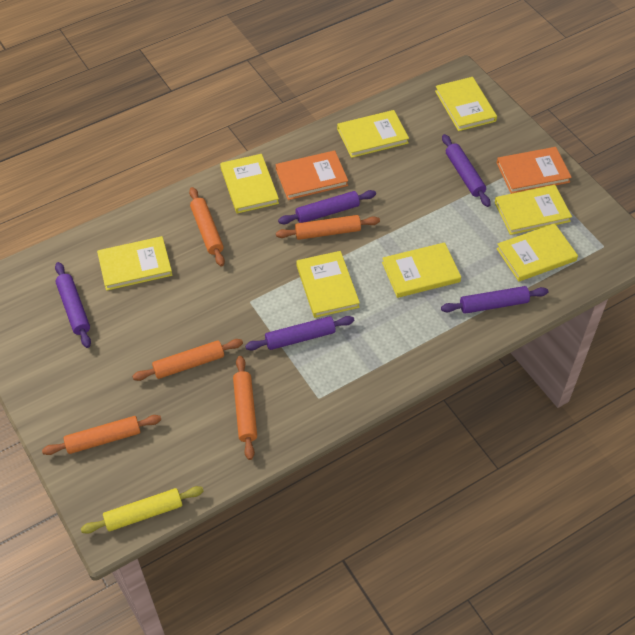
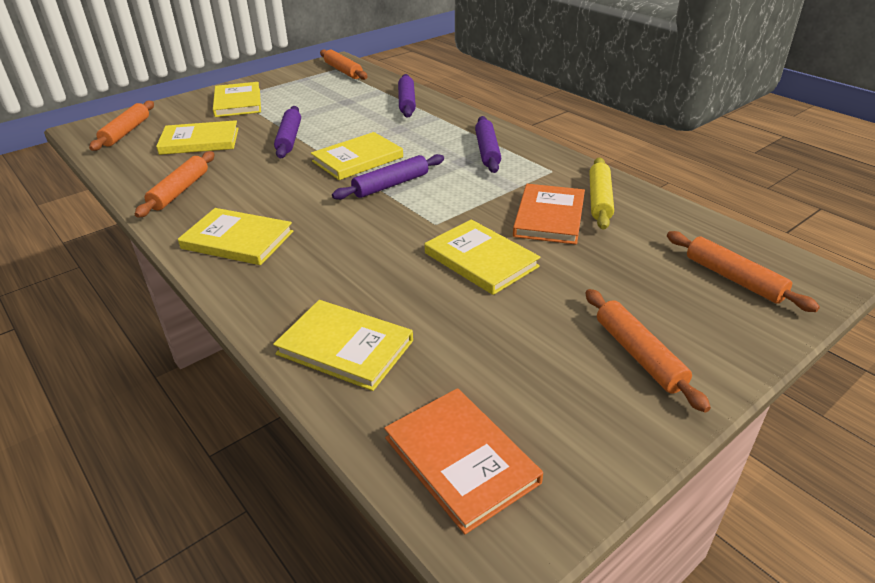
purple rolling pin: [55,262,91,348] [245,316,354,351] [278,190,376,224] [441,286,548,314] [442,134,491,207] = 5 -> [274,106,301,158] [332,154,444,200] [398,74,416,118] [475,116,501,173] = 4
yellow book: [97,236,172,291] [220,154,279,214] [296,251,360,318] [337,110,409,158] [382,242,461,298] [435,77,497,131] [495,185,572,235] [496,223,578,282] = 8 -> [156,120,239,155] [178,208,293,265] [213,82,261,117] [273,300,413,391] [311,132,403,180] [425,219,541,295] = 6

